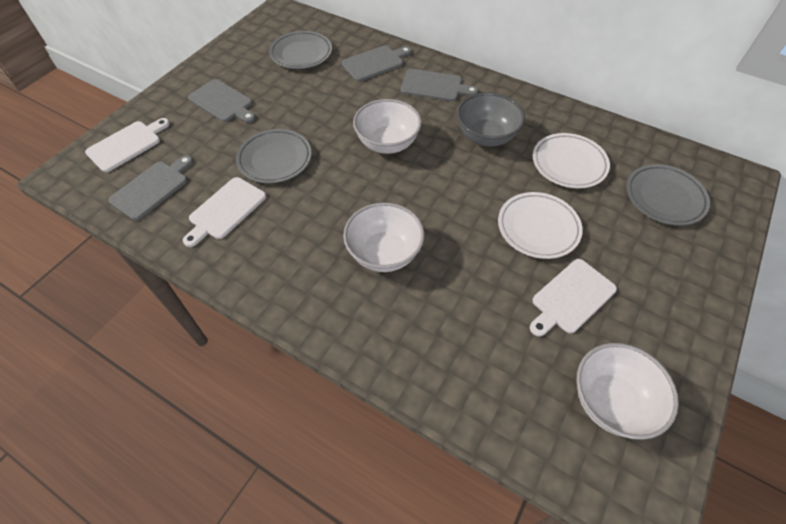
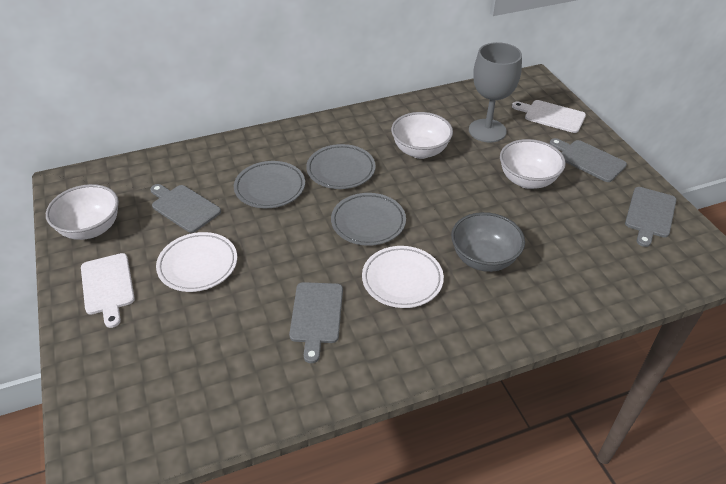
grey goblet: none = 0 -> [469,42,522,142] = 1
white cutting board: [85,118,170,172] [183,177,266,247] [530,259,617,337] = 3 -> [81,253,135,328] [512,100,586,133] = 2

